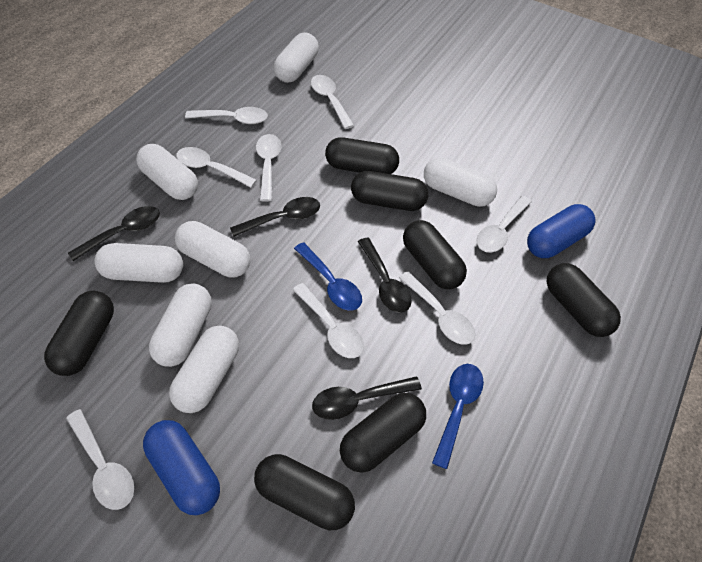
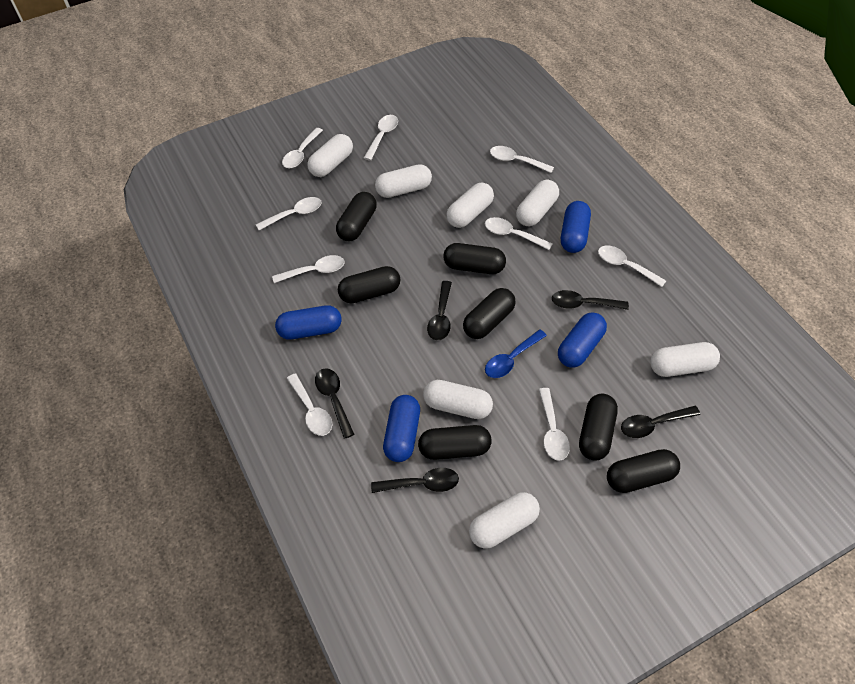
black spoon: [68,206,160,261] [230,197,320,237] [312,376,422,420] [358,237,412,313] = 4 -> [315,368,355,439] [371,468,459,493] [427,281,452,340] [552,290,629,310] [621,406,700,438] = 5
blue capsule: [143,420,220,515] [527,204,596,258] = 2 -> [275,305,341,340] [383,395,420,462] [558,313,607,368] [561,201,591,253] = 4
blue spoon: [294,242,362,311] [432,364,484,469] = 2 -> [485,329,547,378] = 1
white spoon: [66,409,134,510] [176,147,257,188] [185,107,268,124] [256,134,282,202] [293,283,364,358] [311,75,354,129] [399,272,475,345] [477,196,532,253] = 8 -> [256,197,322,230] [272,255,344,283] [282,128,323,168] [286,373,332,436] [364,115,398,161] [485,217,552,250] [490,146,554,173] [539,388,570,461] [598,246,666,287] = 9

